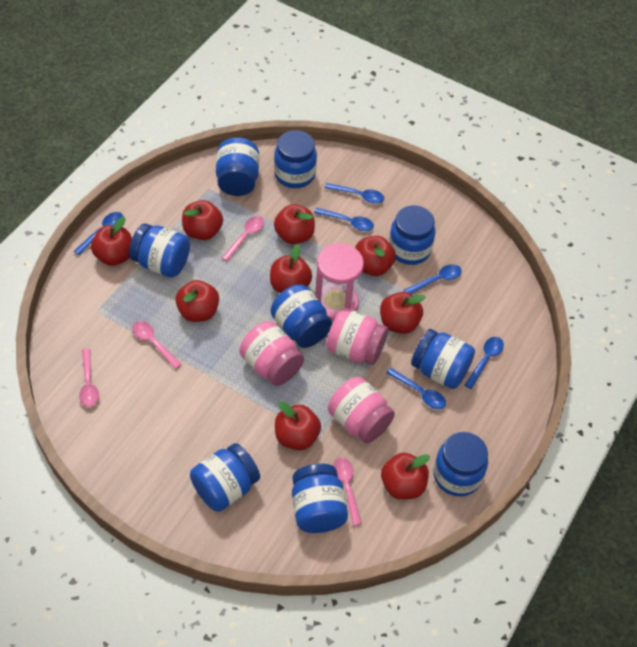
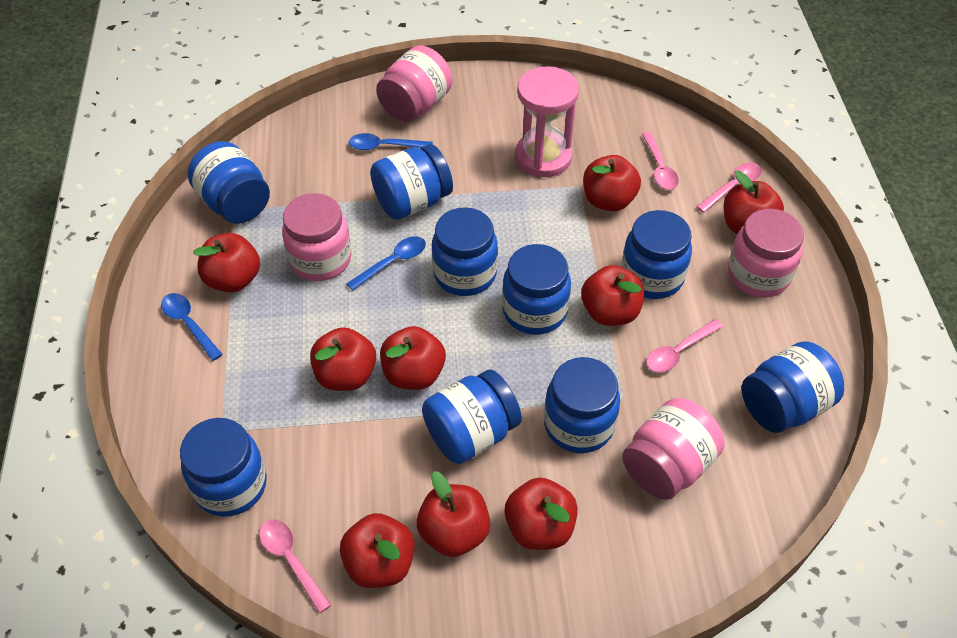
blue spoon: [74,212,123,255] [314,207,374,231] [325,183,384,203] [386,368,446,409] [404,264,462,294] [464,337,504,389] = 6 -> [161,293,223,361] [346,236,426,291] [349,133,433,150] = 3
pink jar: [240,321,304,386] [326,308,388,365] [328,377,395,444] = 3 -> [282,193,352,281] [376,46,452,122] [622,398,725,500] [728,209,804,298] = 4

